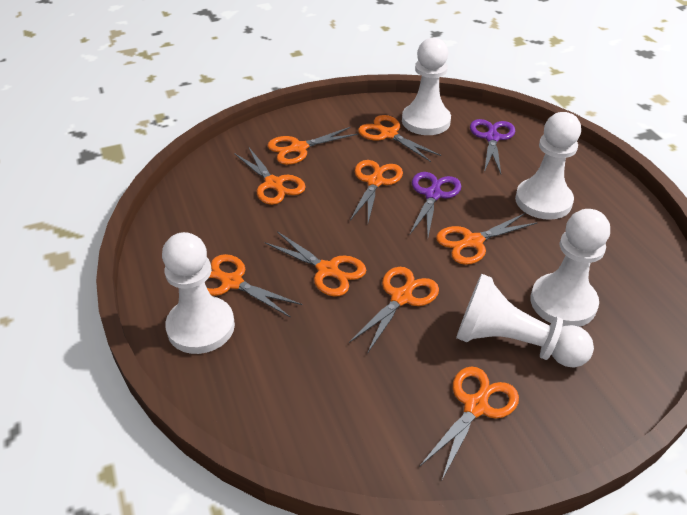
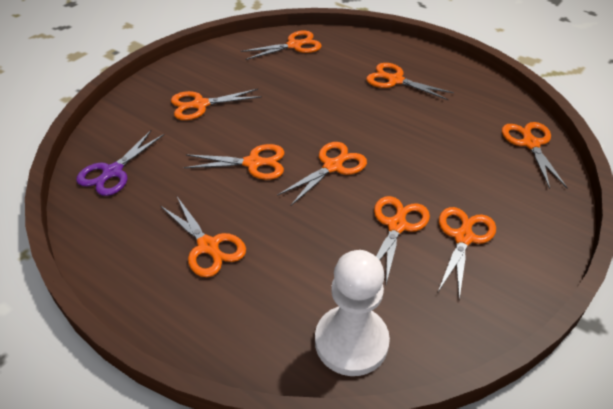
purple scissors: [409,172,461,237] [470,119,515,174] = 2 -> [76,129,165,196] = 1
white pawn: [162,232,235,354] [402,38,451,135] [456,274,594,368] [515,112,581,220] [530,209,610,327] = 5 -> [315,250,390,376] = 1

